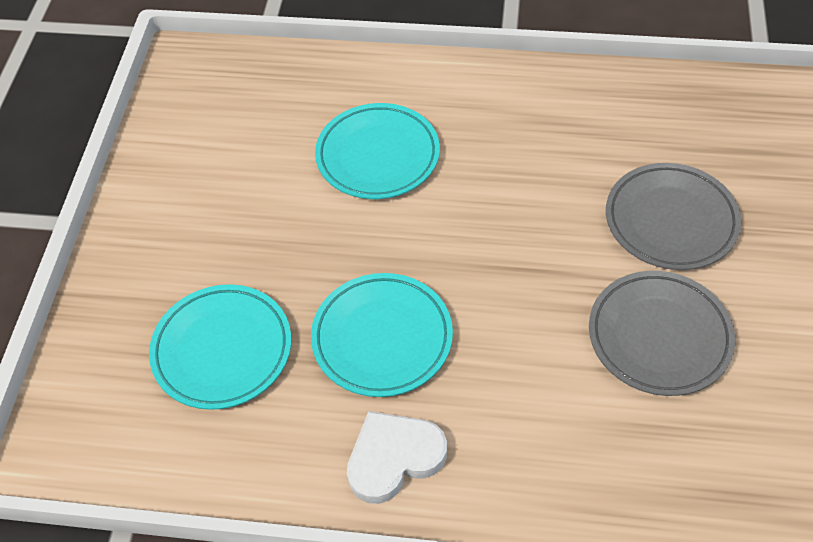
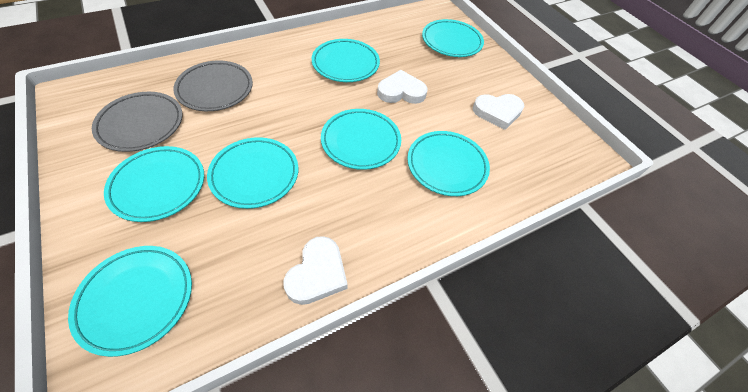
turquoise plate: [149,284,291,410] [311,273,453,397] [315,103,440,199] = 3 -> [68,246,192,357] [104,146,204,222] [207,137,298,209] [312,39,380,82] [321,109,401,170] [407,131,490,196] [422,19,484,57] = 7
white heart: [347,411,447,504] = 1 -> [283,236,348,305] [377,70,428,104] [473,94,524,130] = 3

